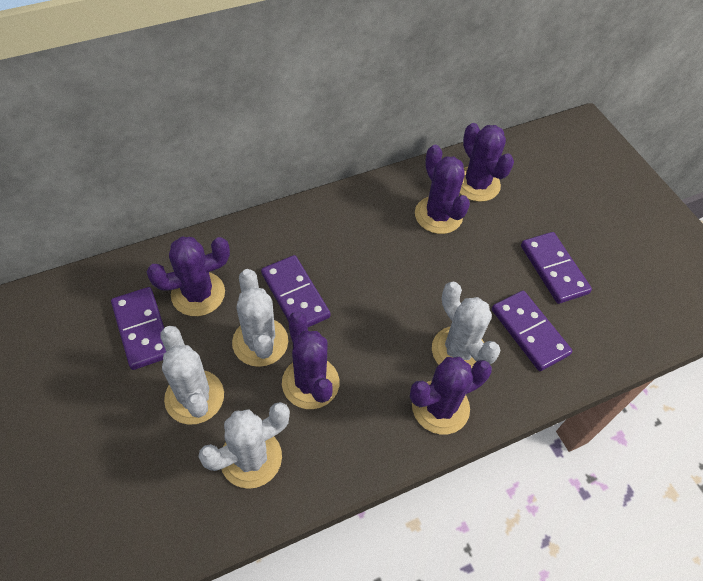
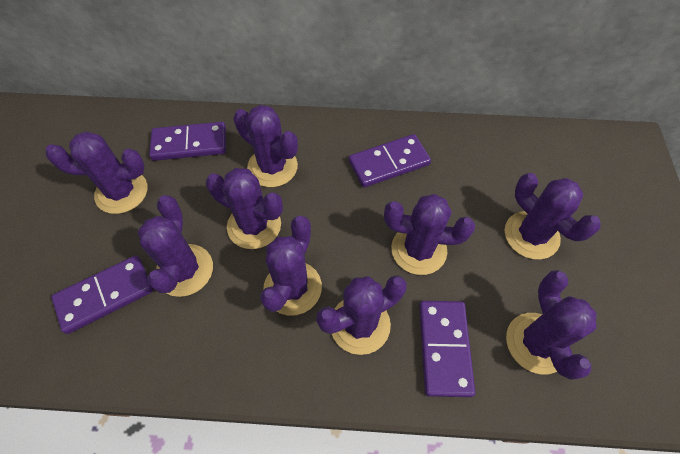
purple cactus: [147,237,230,316] [282,311,339,409] [410,357,492,435] [415,145,470,234] [460,123,514,202] = 5 -> [45,131,147,214] [138,195,213,297] [206,168,283,249] [233,105,298,187] [260,216,322,316] [316,275,407,355] [384,194,475,275] [505,173,601,259] [506,270,597,380] = 9
white cactus: [160,326,224,425] [198,402,290,489] [232,269,288,367] [432,282,501,369] = 4 -> none = 0

